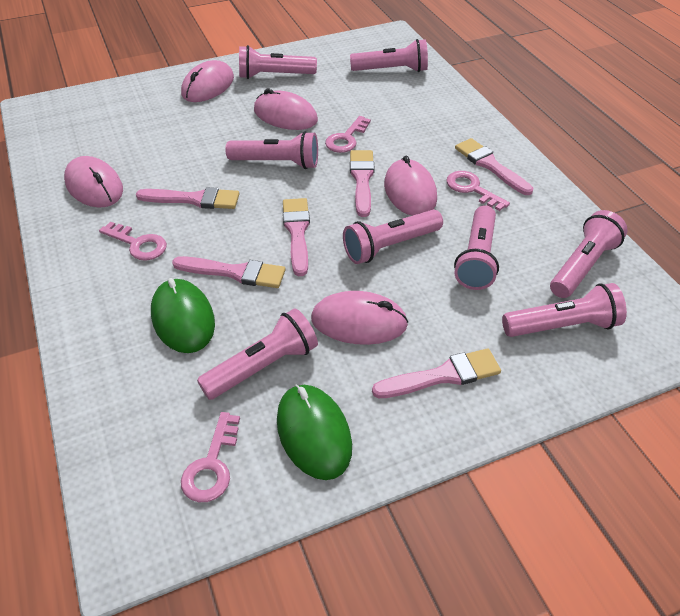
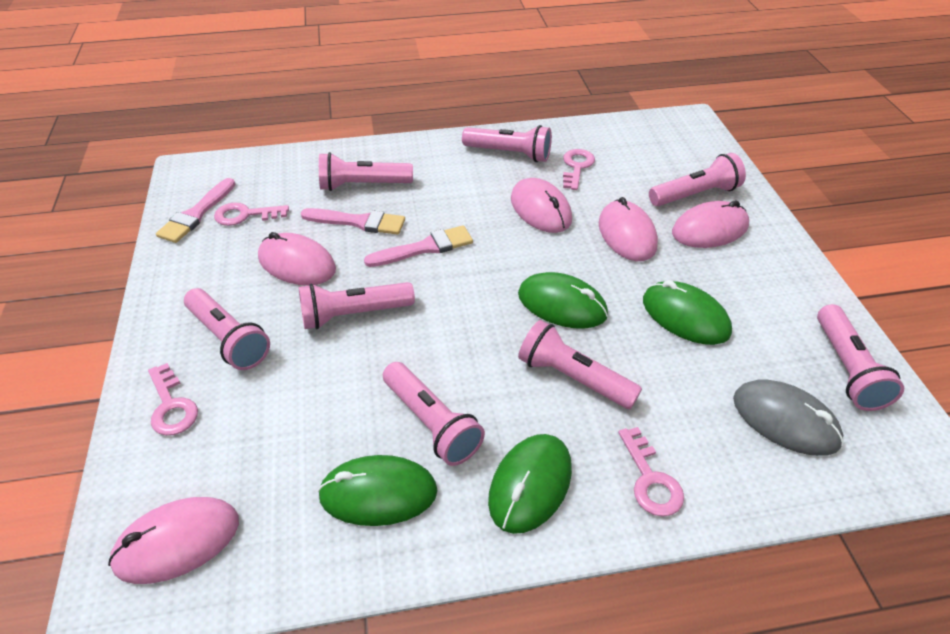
green mouse: [151,278,215,353] [277,385,352,480] = 2 -> [318,455,437,526] [488,434,572,534] [518,272,608,329] [643,280,732,345] = 4
grey mouse: none = 0 -> [733,380,844,456] = 1
pink brush: [136,187,239,209] [172,256,286,288] [283,198,310,276] [350,150,375,217] [372,348,501,398] [455,138,533,195] = 6 -> [156,178,235,243] [301,208,405,235] [364,225,473,267] = 3

